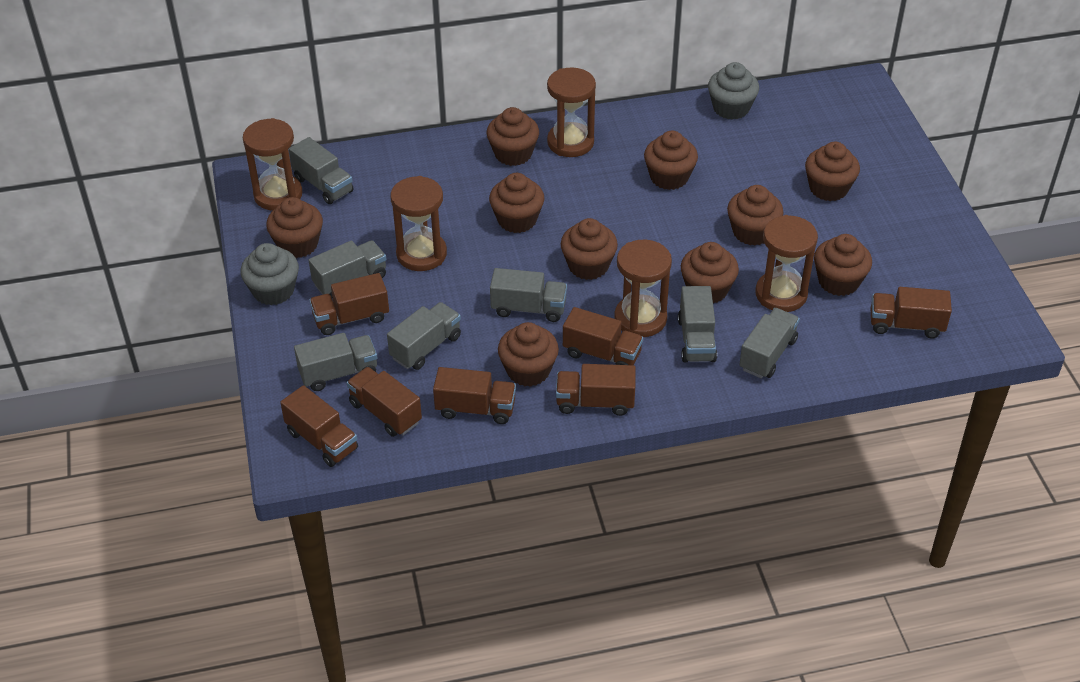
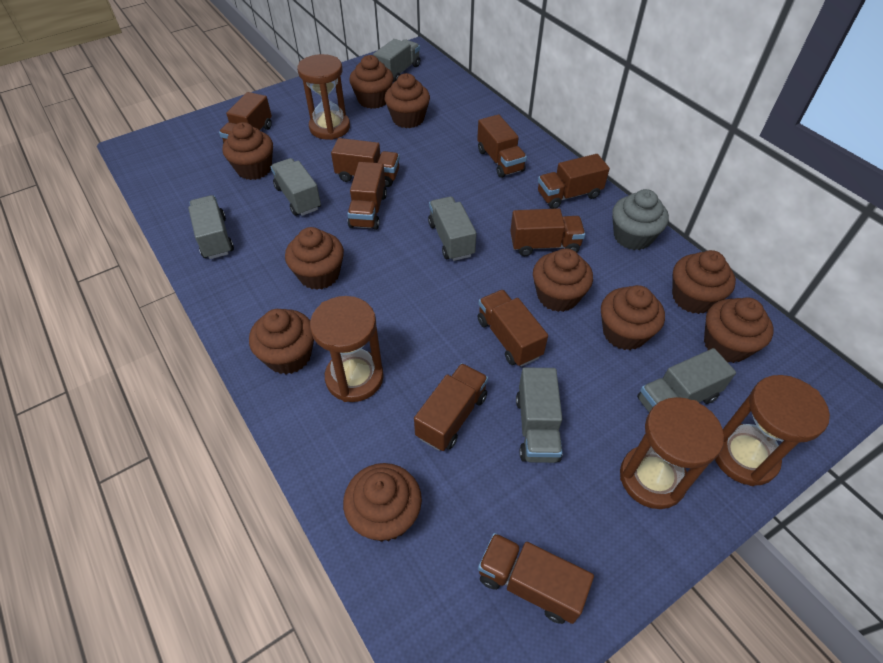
brown hourglass: [243,118,303,211] [390,176,447,271] [547,67,596,157] [614,240,672,337] [755,215,818,312] = 5 -> [297,54,350,140] [310,296,384,402] [620,397,724,509] [715,375,830,486] = 4
brown truck: [280,385,358,467] [309,273,389,335] [347,367,422,437] [433,367,516,424] [556,364,636,416] [563,307,643,365] [871,287,952,339] = 7 -> [219,92,272,144] [331,138,400,187] [347,162,387,230] [414,363,488,451] [477,114,527,178] [478,290,548,367] [478,533,594,624] [510,208,585,256] [538,154,610,209] = 9
grey cupcake: [241,243,299,305] [708,62,759,120] = 2 -> [612,189,669,250] = 1
grey truck: [289,137,354,204] [294,333,377,391] [309,240,387,299] [387,302,461,370] [490,268,567,322] [678,286,717,363] [739,308,800,378] = 7 -> [188,195,234,259] [270,158,321,216] [373,39,420,82] [428,196,476,261] [516,367,562,463] [637,348,736,413] = 6

